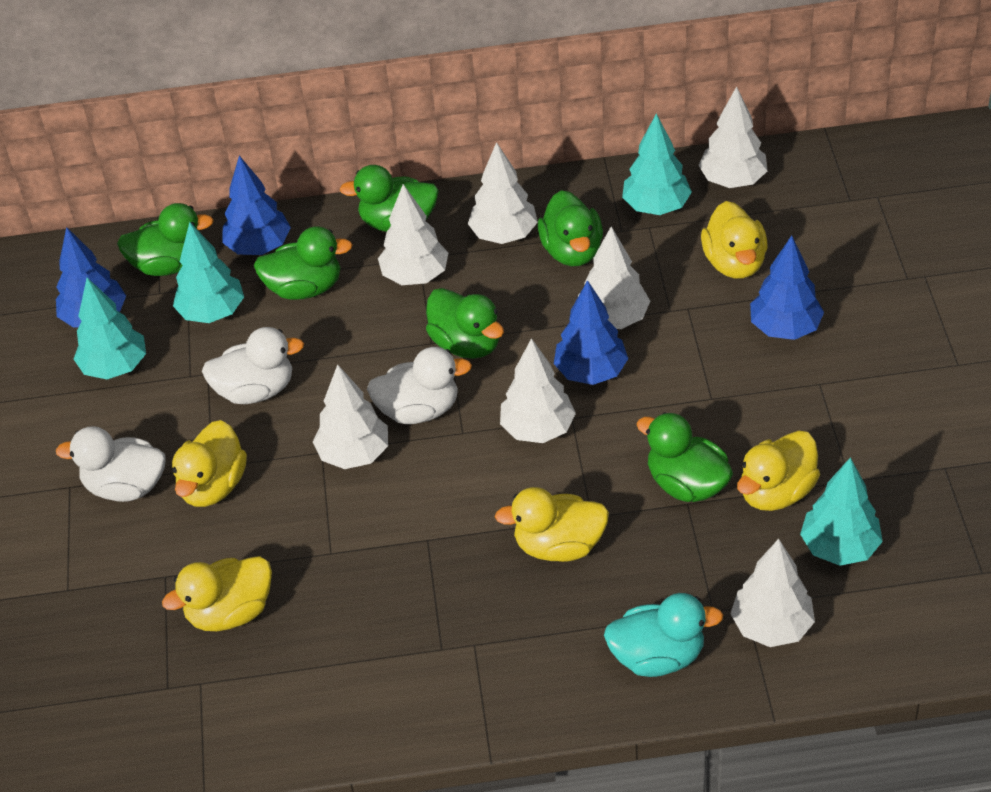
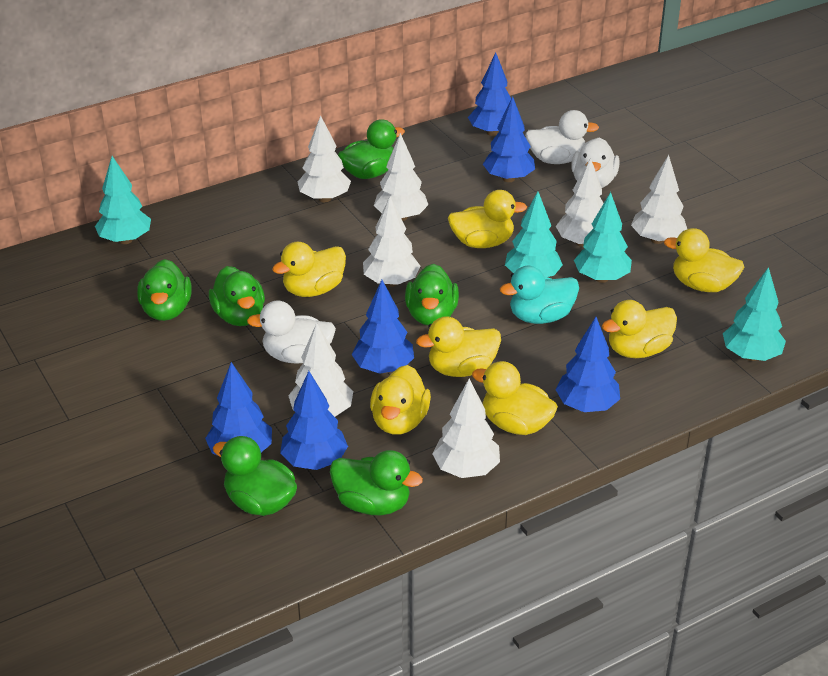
blue tree: [56,227,126,328] [222,155,291,255] [554,280,628,385] [750,235,824,340] = 4 -> [205,362,272,456] [280,371,348,470] [352,280,414,373] [468,53,511,136] [483,96,535,182] [555,317,620,412] = 6
yellow duck: [162,556,272,631] [172,420,247,507] [495,487,609,562] [701,201,767,279] [737,430,820,511] = 5 -> [272,242,346,297] [370,365,431,435] [416,316,501,377] [448,190,527,248] [472,361,558,435] [602,300,677,358] [664,228,744,292] = 7

